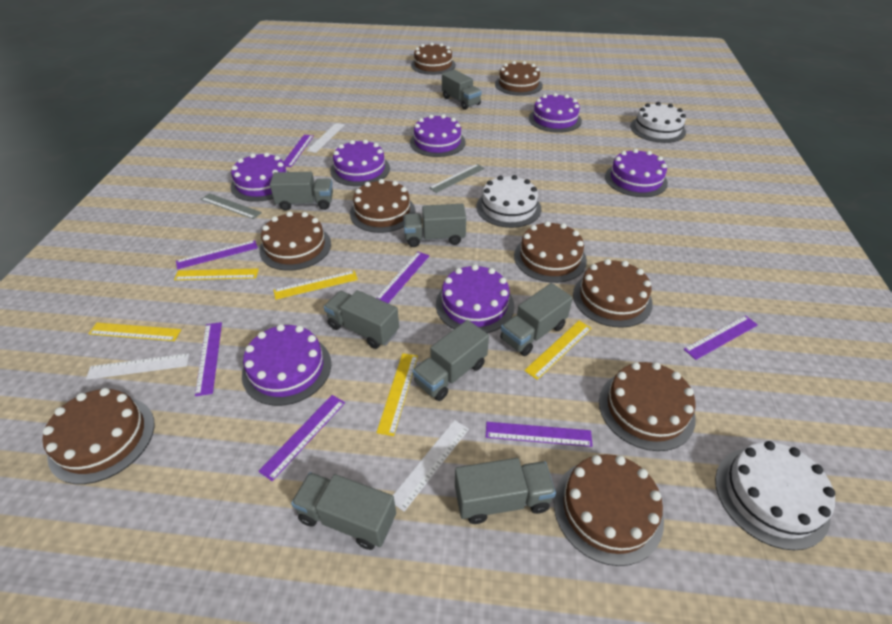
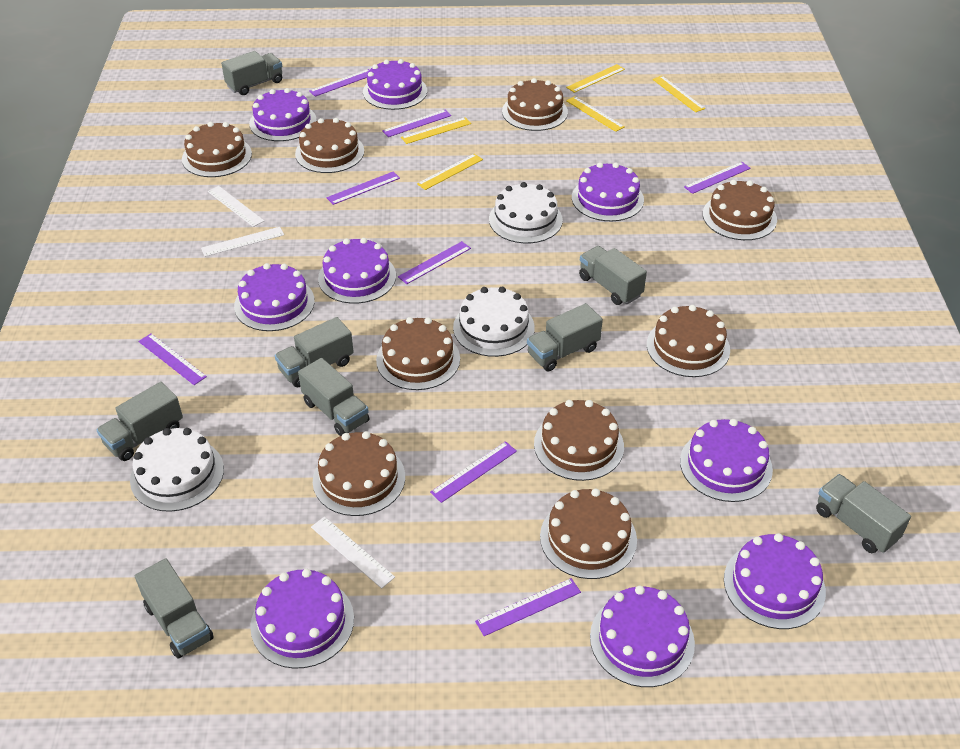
grey ruler: [201,193,262,219] [429,164,485,193] = 2 -> none = 0
purple cake: [231,152,289,202] [242,324,331,406] [330,140,390,186] [410,114,465,157] [436,264,514,333] [529,93,582,133] [605,149,668,197] = 7 -> [234,263,315,331] [249,88,316,141] [250,569,354,669] [318,238,396,304] [363,59,427,110] [572,162,644,221] [590,585,695,687] [680,419,773,502] [724,533,826,629] = 9
purple ruler: [176,240,258,269] [195,322,222,396] [258,395,345,481] [284,135,313,167] [376,252,429,303] [486,422,593,447] [684,315,758,360] = 7 -> [138,334,207,385] [309,69,369,97] [327,171,400,205] [382,110,452,137] [398,241,471,284] [430,441,517,503] [475,578,581,636] [684,162,751,194] = 8

